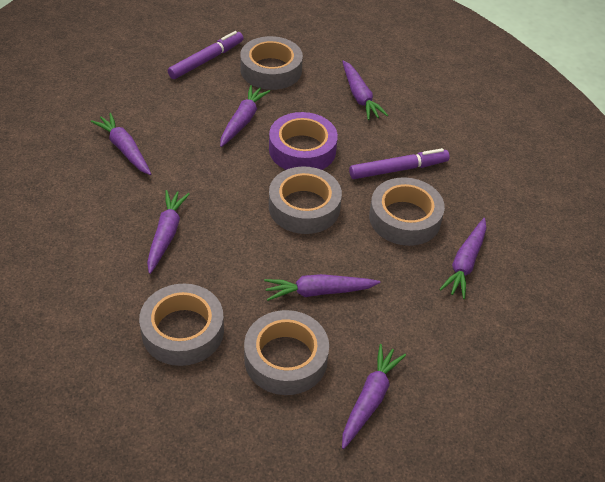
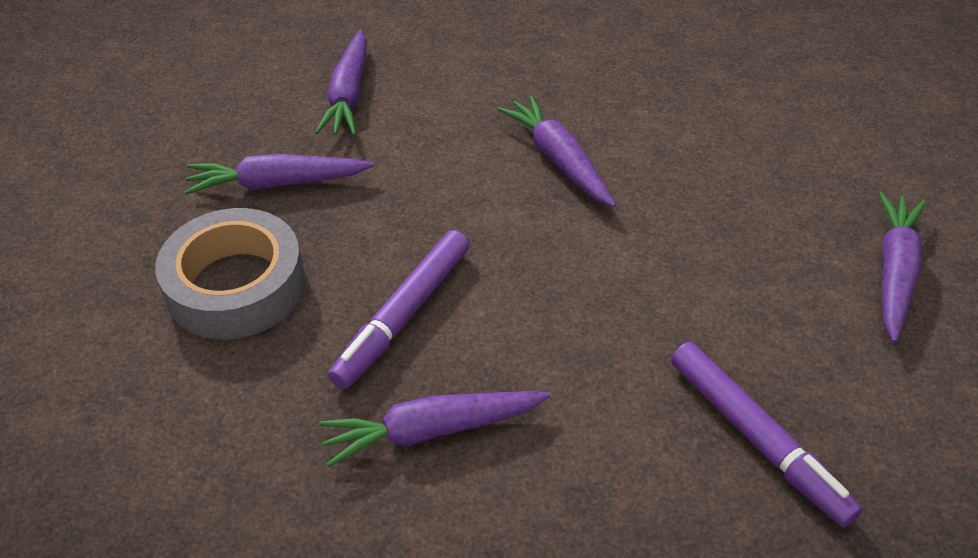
grey tape: [139,284,224,366] [240,36,303,90] [244,310,329,395] [269,166,342,234] [369,177,445,246] = 5 -> [155,208,305,340] = 1
purple carrot: [91,113,151,175] [147,190,190,274] [220,85,270,147] [264,274,380,301] [342,60,388,120] [342,344,406,449] [439,218,487,299] = 7 -> [184,154,374,195] [315,30,367,135] [319,391,551,467] [498,95,616,207] [879,192,926,343] = 5
purple tape: [269,112,338,170] = 1 -> none = 0

